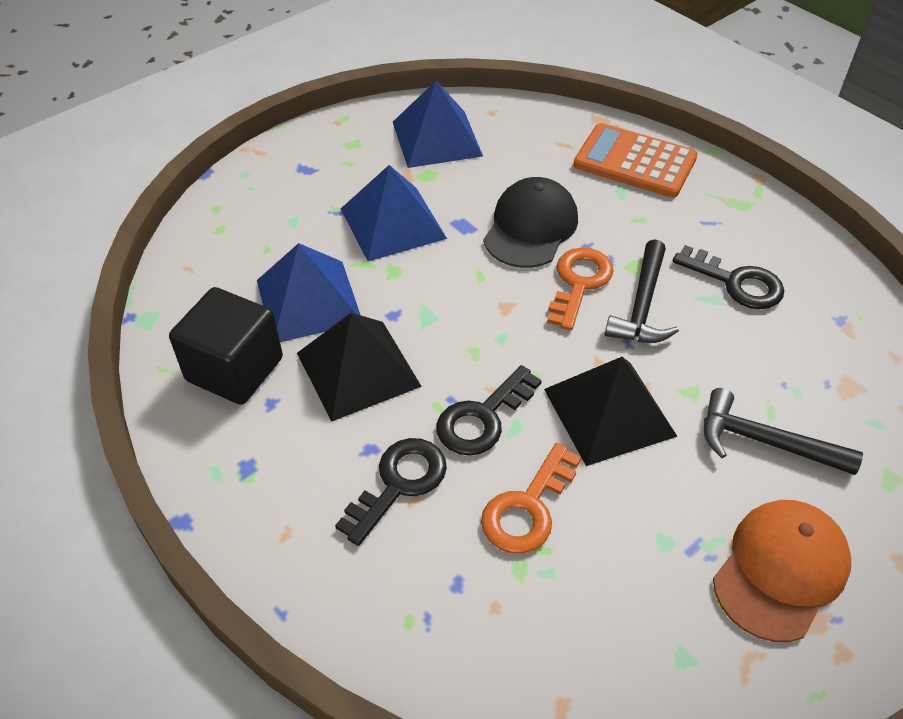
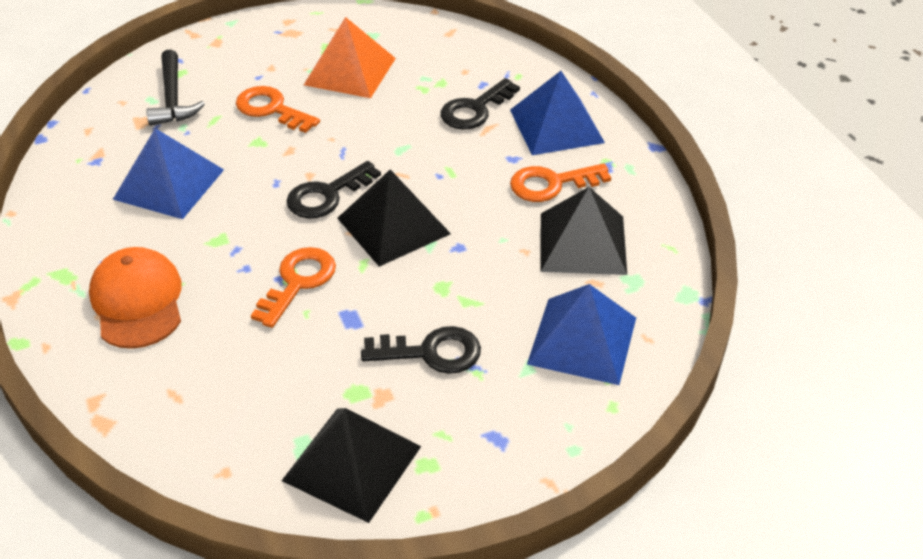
black cap: [483,177,578,268] = 1 -> none = 0
black cube: [169,287,283,405] = 1 -> none = 0
black hammer: [605,239,679,343] [704,388,863,475] = 2 -> [146,50,205,126] = 1
black pyramid: [297,313,422,422] [544,357,678,466] = 2 -> [281,408,421,523] [337,169,451,266] [540,187,627,275] = 3
orange calculator: [573,123,698,198] = 1 -> none = 0
orange key: [481,443,581,554] [547,248,614,330] = 2 -> [236,86,320,133] [251,247,336,328] [510,163,611,202] = 3
orange pyramid: none = 0 -> [304,17,396,98] = 1

